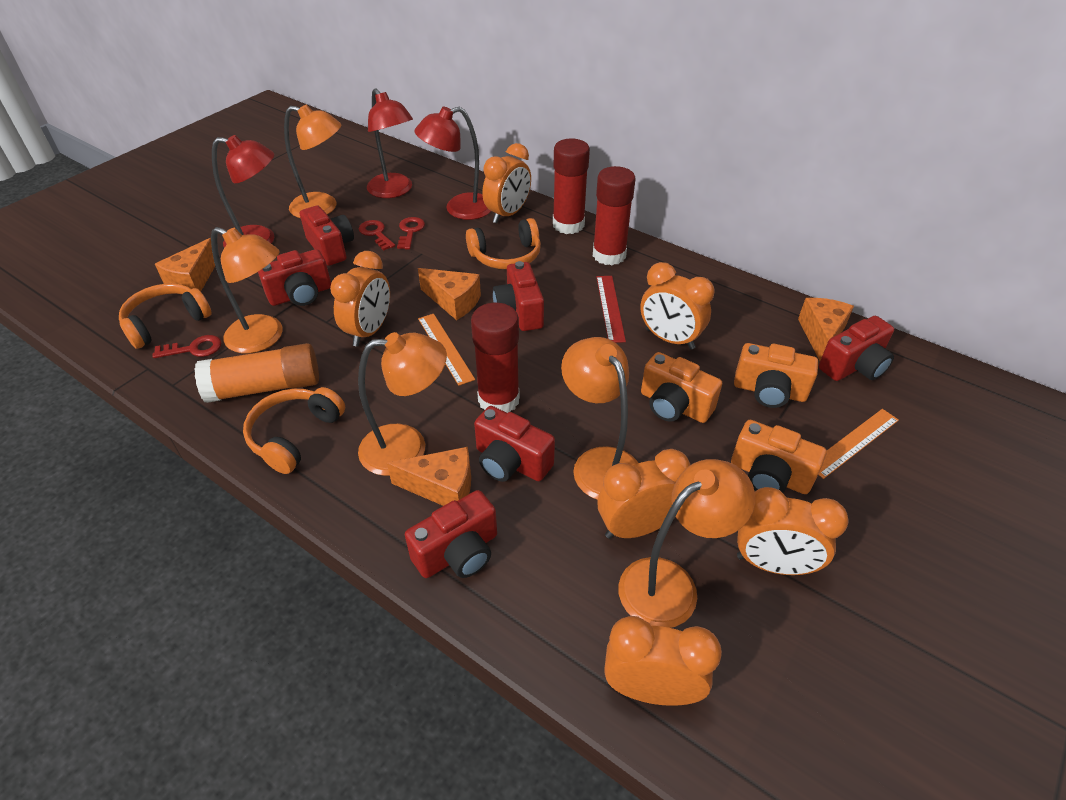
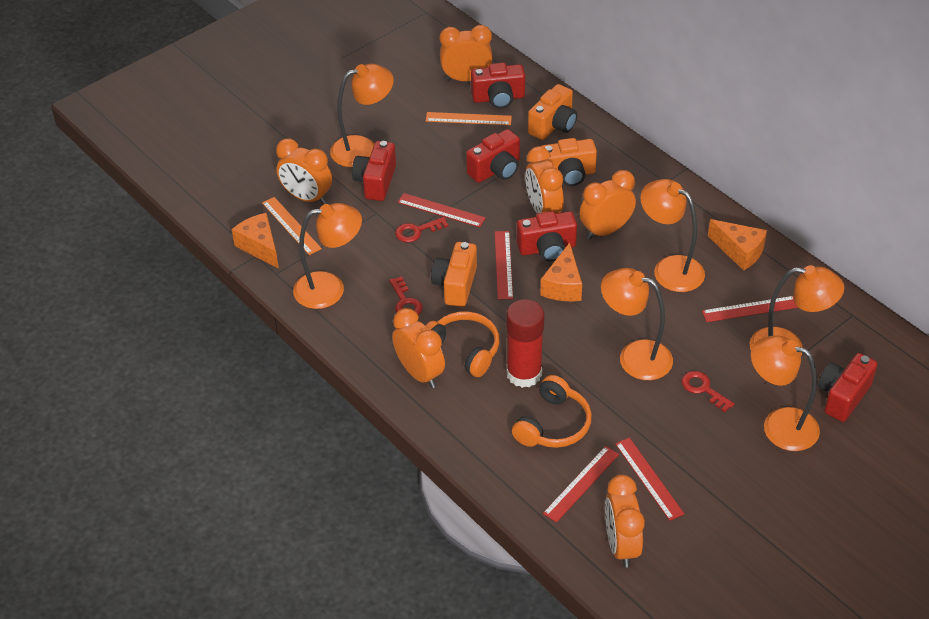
orange cheese: [155,238,215,291] [387,447,471,506] [418,268,481,320] [798,298,854,361] = 4 -> [232,213,279,269] [540,243,582,301] [708,219,767,271] = 3
orange glue stick: [194,343,319,403] = 1 -> none = 0
orange headphones: [119,283,212,349] [243,387,345,474] [466,218,541,269] = 3 -> [426,312,499,377] [512,375,592,448] = 2
orange lamp: [211,227,283,353] [284,104,341,218] [358,332,447,476] [561,337,638,500] [618,459,755,628] = 5 -> [293,203,362,309] [330,64,394,167] [601,268,673,380] [640,179,705,292] [749,265,844,355] [751,335,820,451] = 6
red camera: [258,249,331,306] [300,205,354,266] [405,490,497,578] [474,406,555,482] [493,261,544,331] [819,316,894,381] = 6 -> [352,141,396,201] [466,129,520,183] [471,63,525,109] [517,211,577,262] [818,353,877,422] = 5
red glue stick: [471,303,520,413] [553,139,590,234] [593,166,636,265] = 3 -> [506,299,545,388] = 1
red lamp: [212,135,274,248] [367,88,413,198] [414,107,491,220] = 3 -> none = 0
red ruler: [596,276,626,343] = 1 -> [398,193,486,227] [495,231,513,300] [543,446,619,523] [615,438,684,521] [702,296,798,322] = 5

